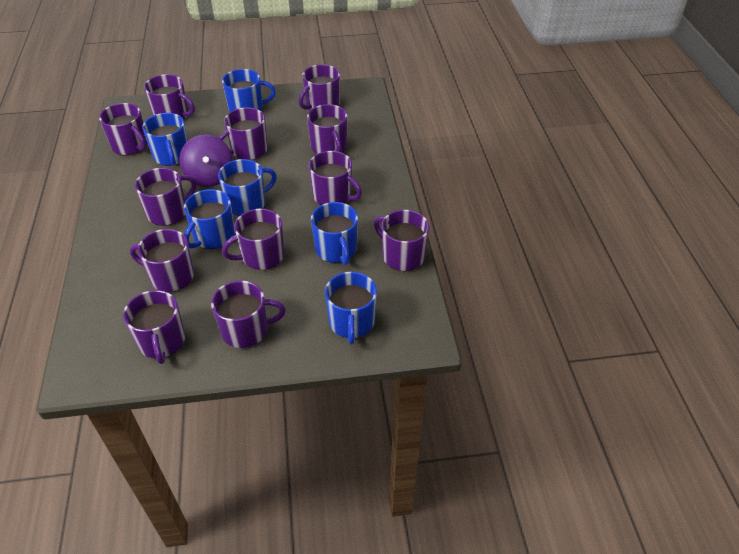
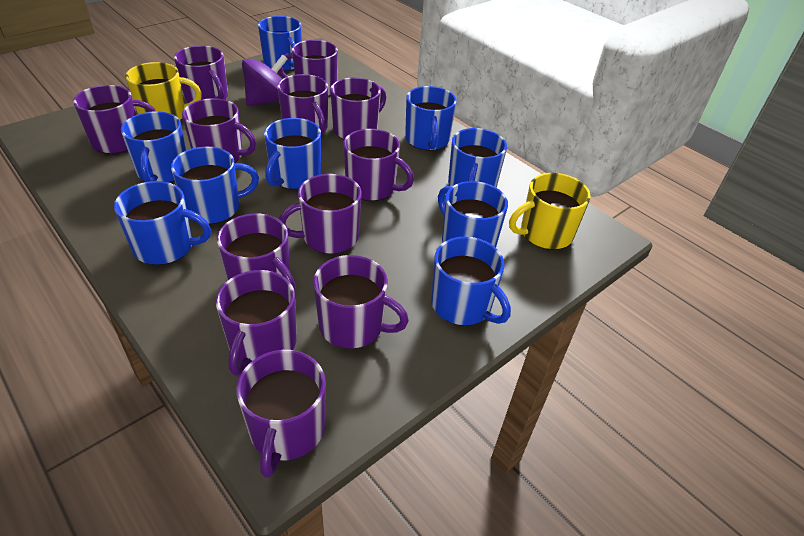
blue mug: [143,113,188,166] [184,189,235,249] [218,159,277,216] [222,69,276,112] [311,202,358,265] [325,272,377,344] = 6 -> [114,181,211,265] [121,111,186,183] [171,147,259,224] [258,16,302,71] [264,118,321,190] [405,86,457,151] [431,237,511,325] [438,181,508,247] [448,128,507,188] = 9
yellow mug: none = 0 -> [125,62,202,121] [509,173,591,250] = 2

